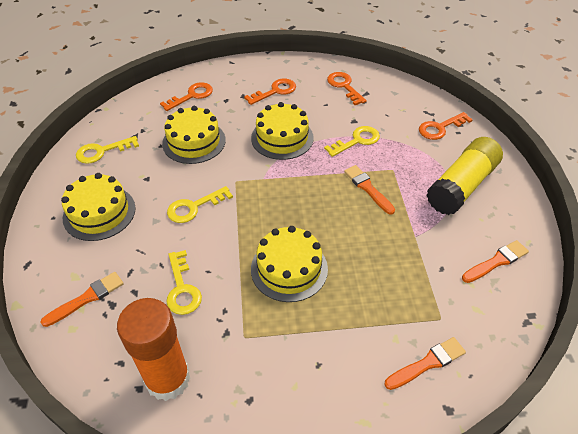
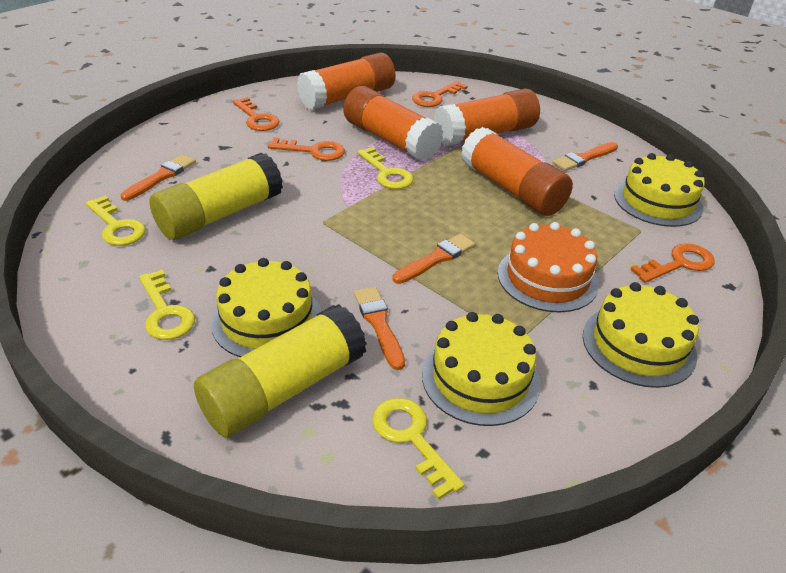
orange cake: none = 0 -> [498,222,599,313] = 1
orange glue stick: [117,298,190,401] = 1 -> [297,53,396,110] [343,86,443,161] [434,88,540,146] [461,127,573,216] = 4
yellow glue stick: [426,137,503,215] = 1 -> [149,152,283,240] [194,304,367,437] = 2

